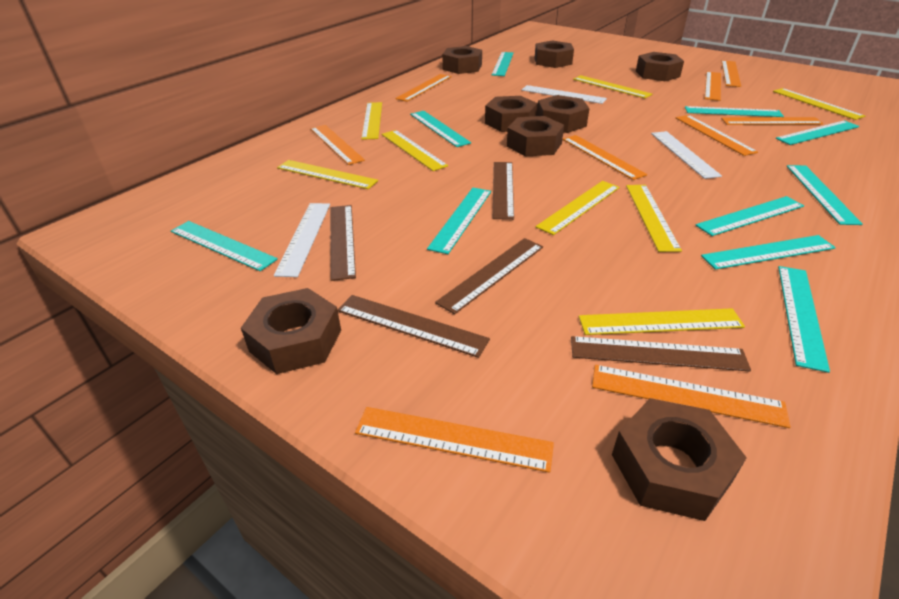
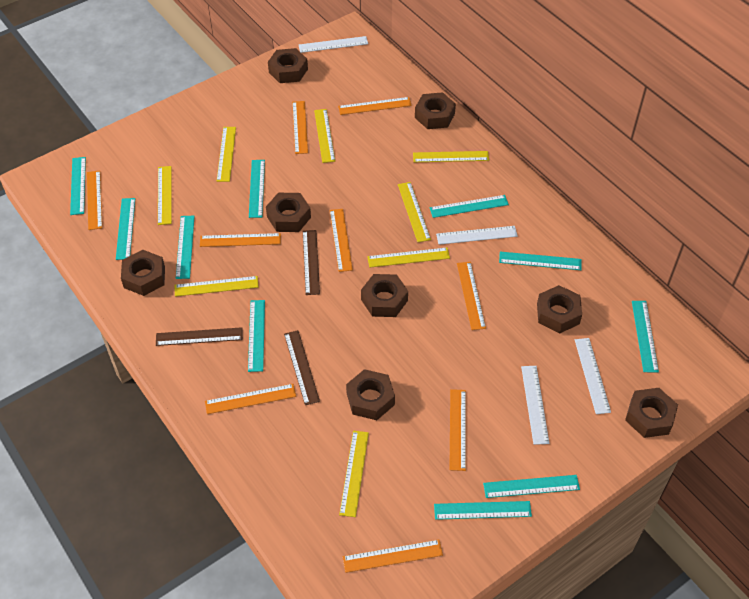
brown ruler: [331,205,356,281] [338,295,490,358] [435,238,543,314] [493,162,514,220] [571,336,751,372] = 5 -> [156,327,243,346] [284,330,320,405] [303,230,320,295] = 3
white ruler: [274,203,330,277] [522,85,607,104] [651,131,722,179] = 3 -> [299,36,368,53] [436,226,518,245] [521,366,549,445] [575,338,611,414] = 4

